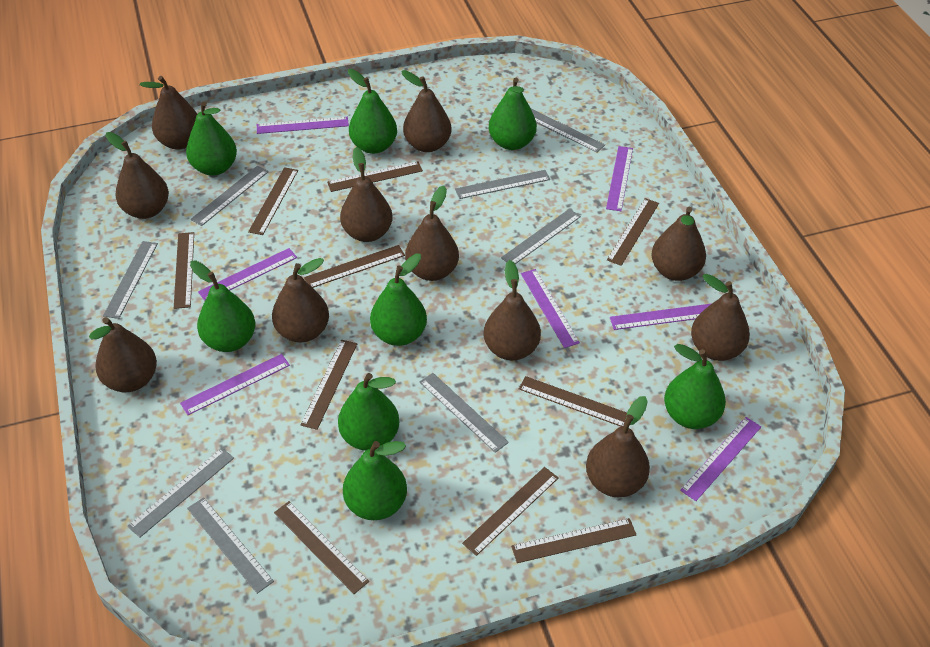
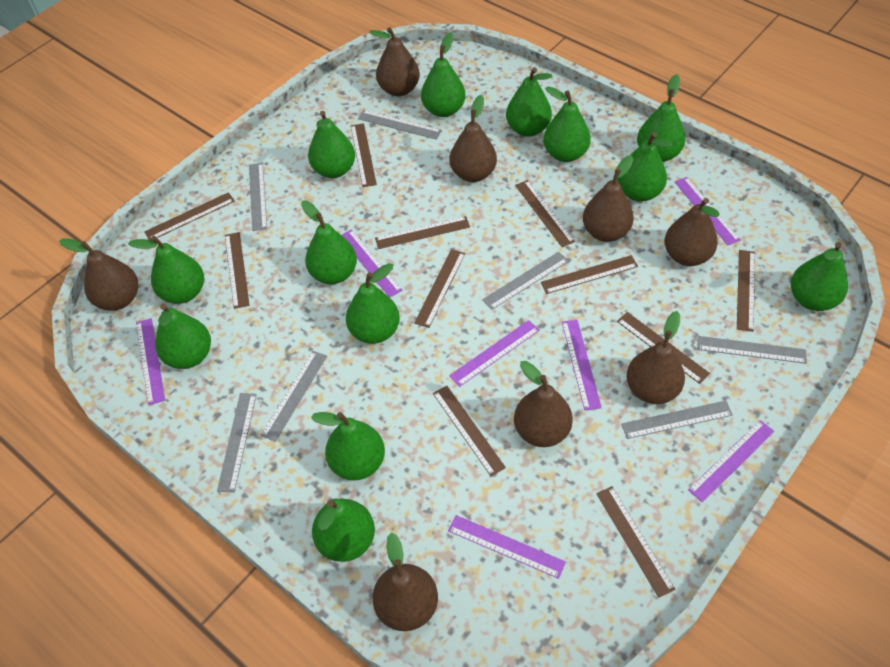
brown pear: [89,317,157,392] [106,132,169,219] [140,76,197,150] [272,258,329,342] [340,147,392,242] [402,70,452,152] [405,186,459,281] [484,260,541,360] [586,396,650,497] [651,207,706,281] [691,274,750,361] = 11 -> [59,238,138,311] [369,27,420,96] [373,533,438,631] [450,95,497,182] [514,361,573,447] [583,155,634,242] [626,311,685,404] [664,198,720,266] = 8
brown ruler: [174,232,194,309] [248,167,298,235] [274,501,369,594] [300,340,357,430] [304,245,405,288] [327,161,423,192] [462,467,559,556] [511,518,636,563] [519,376,627,427] [607,198,659,266] = 10 -> [144,192,235,240] [225,232,250,309] [351,123,377,187] [375,216,470,249] [414,249,465,328] [433,386,506,476] [515,180,575,247] [541,255,638,294] [596,486,675,598] [617,312,710,384] [737,250,755,332] = 11
green pear: [186,101,237,176] [190,260,255,352] [338,373,399,451] [343,441,407,520] [348,69,397,154] [370,254,427,346] [489,78,537,150] [664,344,726,429] = 8 -> [128,236,204,304] [155,304,211,369] [301,200,357,284] [308,111,355,178] [311,412,385,480] [312,498,375,562] [346,263,400,344] [421,32,465,117] [506,67,552,137] [543,86,591,162] [617,132,673,202] [637,74,685,162] [791,242,848,311] = 13
grey ruler: [103,241,158,319] [127,448,234,538] [187,497,274,594] [190,166,268,226] [420,373,509,453] [455,170,550,199] [501,209,581,264] [531,109,605,152] = 8 -> [217,393,257,492] [249,163,267,231] [261,351,327,442] [358,110,442,140] [482,252,569,310] [621,401,733,439] [697,336,807,364] = 7

